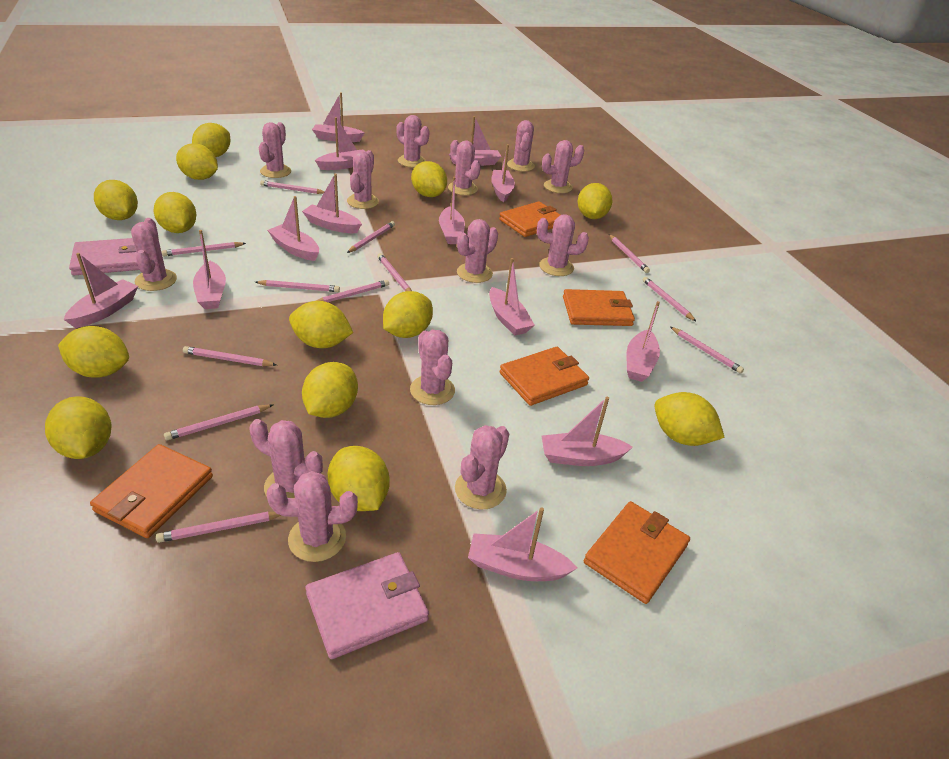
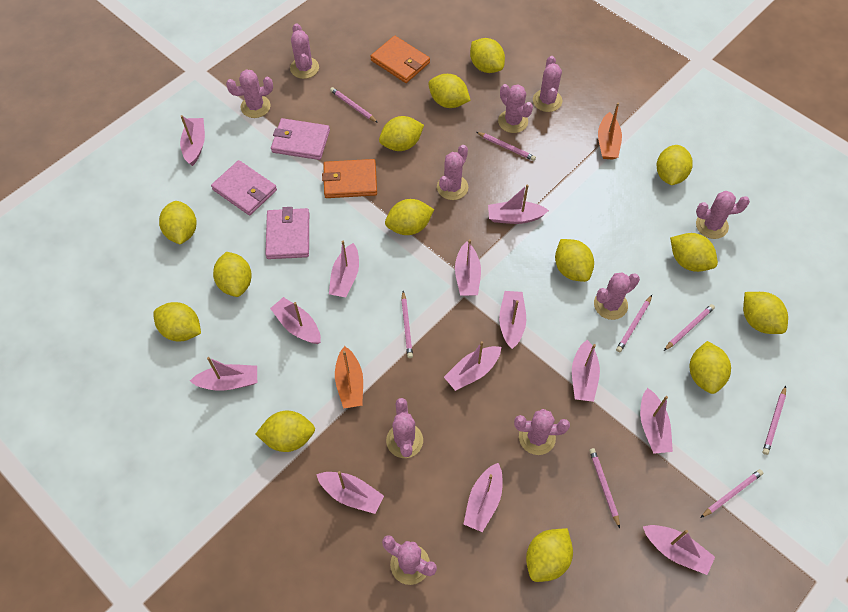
orange boat: none = 0 -> [335,346,363,409] [598,103,622,160] = 2
orange wallet: [90,444,213,538] [499,201,560,237] [500,347,589,406] [563,289,635,326] [584,501,690,604] = 5 -> [322,159,377,198] [371,36,430,83] = 2
pink cactus: [131,218,177,291] [250,419,323,498] [259,122,291,178] [267,471,358,562] [347,150,379,209] [396,115,430,167] [410,330,455,405] [448,140,481,195] [455,425,509,509] [457,219,498,283] [507,120,535,172] [537,214,589,276] [542,140,584,193] = 13 -> [226,69,273,118] [290,23,319,79] [382,535,437,585] [386,398,423,458] [437,145,468,200] [498,84,533,133] [514,409,570,455] [533,56,562,112] [594,272,640,320] [696,191,750,239] = 10
pink pencil: [156,512,282,543] [162,242,246,256] [164,404,273,441] [183,346,277,366] [255,280,340,292] [260,180,325,194] [316,280,389,302] [347,221,395,253] [377,253,412,291] [609,234,650,273] [642,277,696,321] [670,327,744,374] = 12 -> [330,87,378,123] [401,291,413,358] [476,132,536,161] [589,448,620,528] [616,295,652,352] [664,304,715,351] [701,469,763,518] [763,386,786,455] = 8
pink wallet: [69,238,140,275] [306,552,429,659] = 2 -> [211,160,277,216] [265,207,309,259] [271,118,330,160] = 3
yellow lemon: [45,396,112,459] [58,326,129,378] [94,180,138,220] [154,192,197,233] [176,143,218,180] [192,123,230,157] [289,301,353,348] [302,362,358,418] [328,446,389,511] [383,291,433,338] [411,161,447,197] [578,183,612,219] [654,392,725,446] = 13 -> [153,302,201,342] [159,201,197,245] [213,252,252,297] [256,411,315,452] [379,116,424,151] [385,199,434,235] [428,74,471,108] [470,38,505,73] [526,528,573,582] [555,239,594,282] [657,145,693,185] [670,233,718,272] [690,341,731,394] [743,292,788,334] = 14

